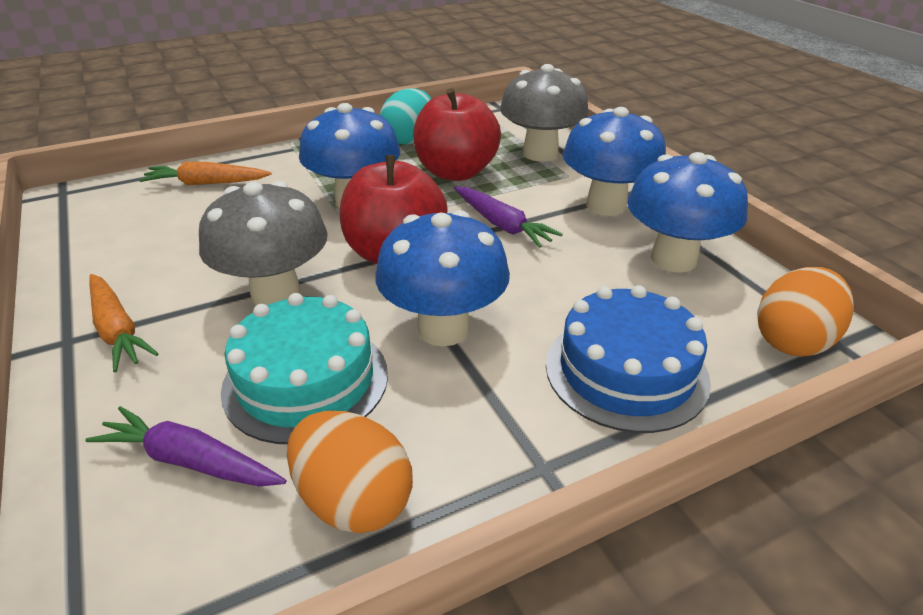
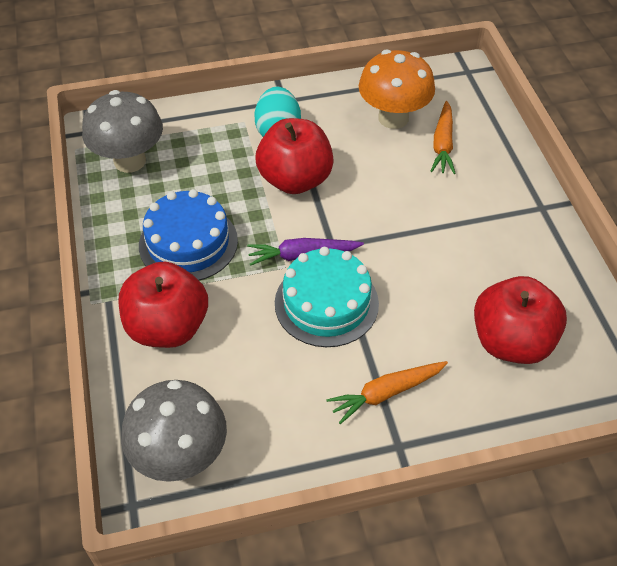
blue mushroom: [299,103,400,208] [375,210,510,346] [563,107,666,216] [627,152,748,273] = 4 -> none = 0
orange egg: [287,411,413,533] [757,267,854,357] = 2 -> none = 0
orange mushroom: none = 0 -> [359,49,435,129] = 1
purple carrot: [85,406,286,487] [454,187,563,248] = 2 -> [247,238,364,266] = 1
red apple: [340,155,448,264] [413,88,501,181] = 2 -> [119,262,208,348] [256,118,334,194] [474,276,567,364] = 3

